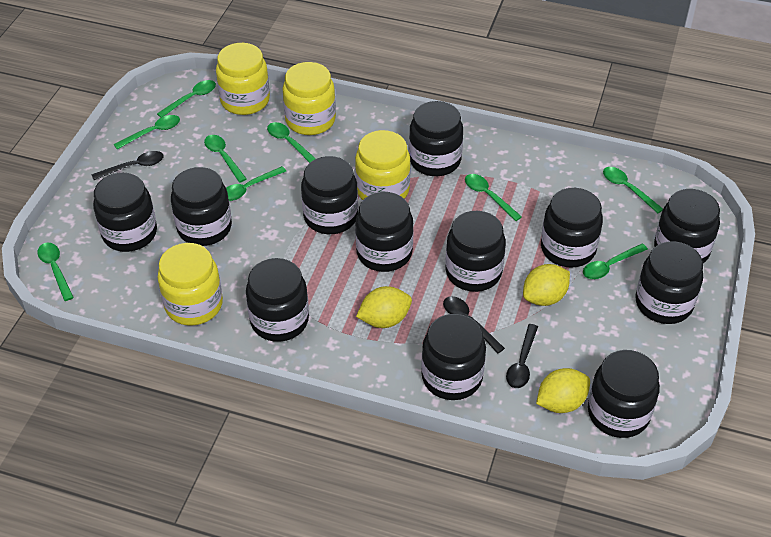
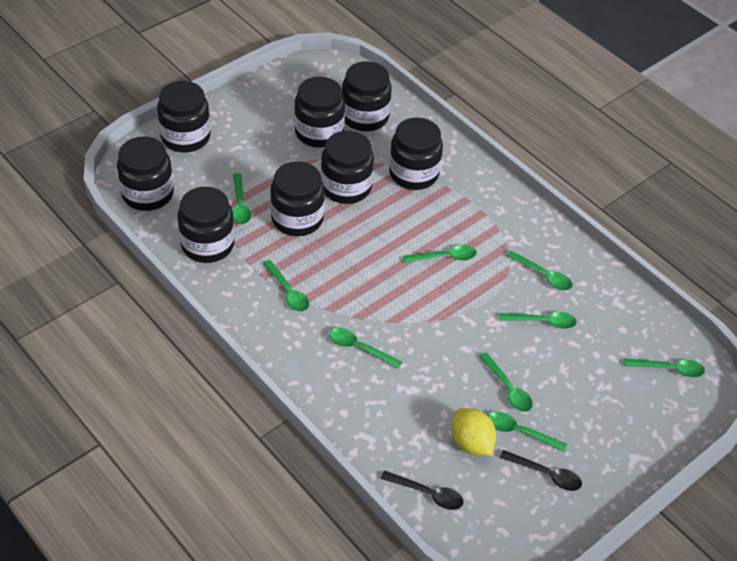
black jar: [93,173,157,252] [171,167,232,246] [246,258,309,342] [301,156,358,234] [355,192,414,272] [409,101,463,176] [421,314,486,400] [445,211,506,292] [541,188,603,268] [588,350,660,438] [635,241,703,324] [654,189,720,264] = 12 -> [117,136,174,211] [157,81,211,153] [178,187,235,263] [270,161,325,236] [294,77,345,148] [321,131,374,204] [342,61,392,132] [389,117,443,190] = 8
black spoon: [91,151,164,180] [443,296,505,354] [506,324,538,388] = 3 -> [380,470,464,510] [500,450,582,491] = 2
yellow jar: [157,243,223,325] [216,43,270,115] [283,62,336,135] [355,130,410,200] = 4 -> none = 0
yellow lemon: [356,286,412,328] [523,264,570,306] [536,368,590,413] = 3 -> [452,408,496,456] = 1

